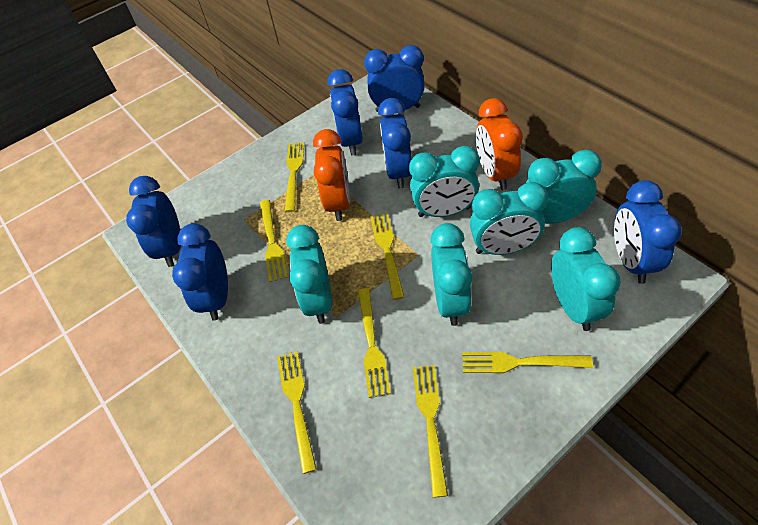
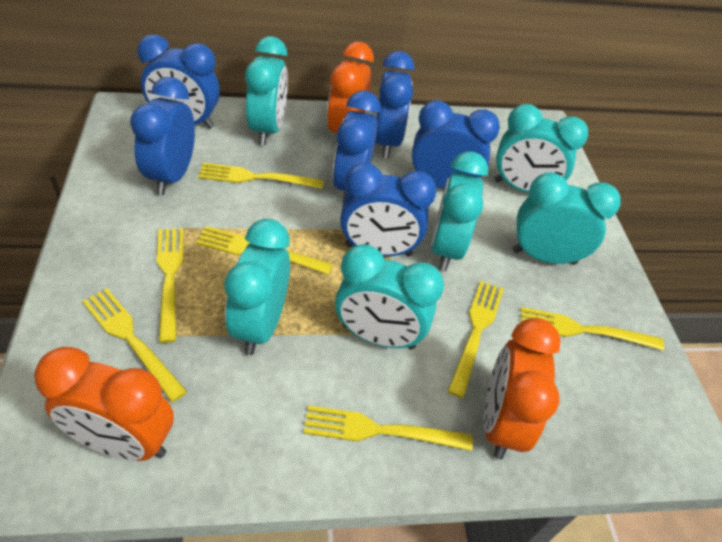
orange clock: [313,129,350,221] [476,98,523,190] = 2 -> [34,347,174,461] [327,42,374,145] [484,318,561,459] = 3

